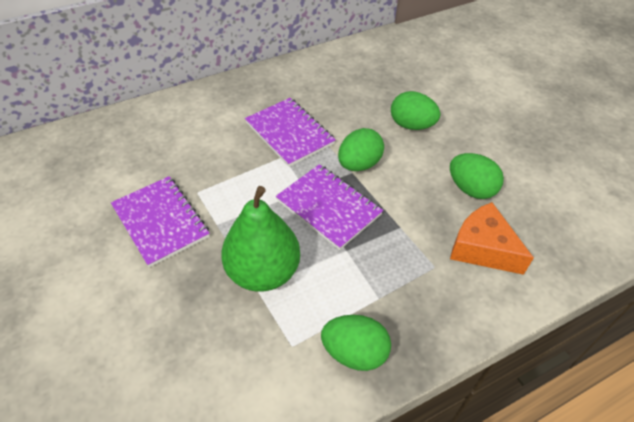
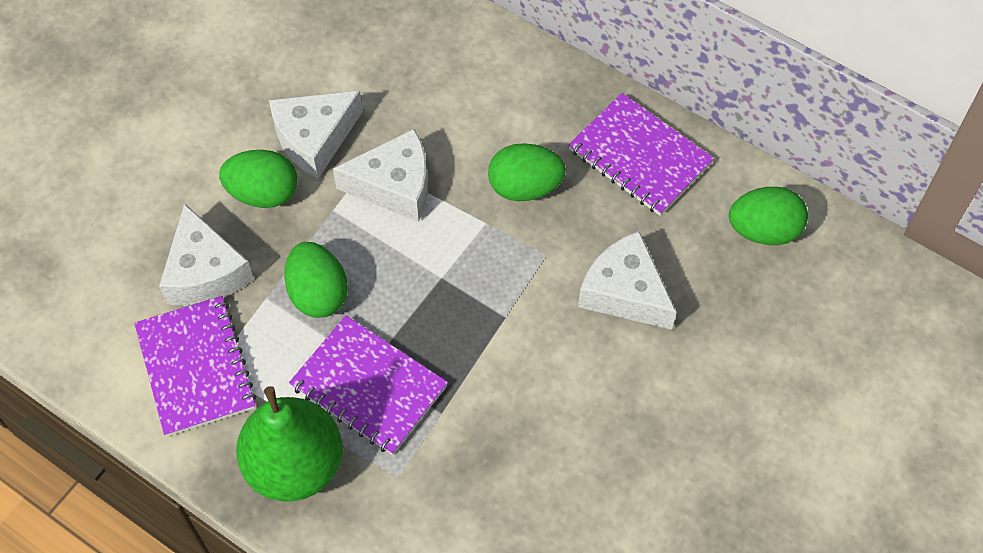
orange cheese: [450,202,534,275] = 1 -> none = 0
white cheese: none = 0 -> [159,203,254,306] [269,90,363,179] [333,129,428,222] [578,231,677,330] = 4

